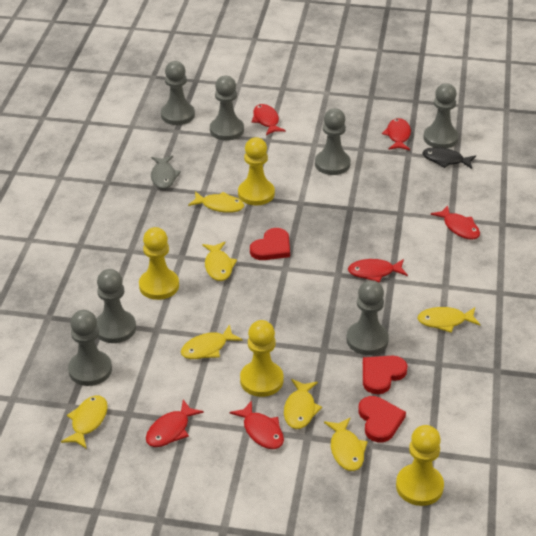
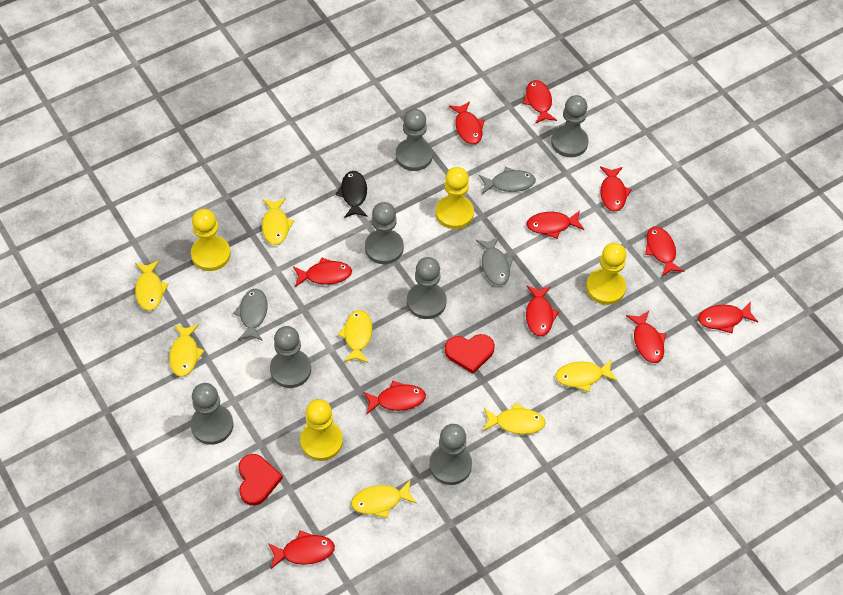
grey fish: [151,156,181,189] = 1 -> [233,289,267,341] [476,236,513,285] [479,167,536,194] = 3
red fish: [146,400,204,447] [229,400,284,449] [252,104,286,135] [348,259,408,283] [382,118,411,150] [431,205,480,240] = 6 -> [268,531,335,569] [293,257,352,287] [363,380,426,414] [449,101,485,144] [523,80,557,124] [526,286,559,336] [527,211,584,239] [600,166,632,212] [626,311,666,363] [645,227,684,276] [698,302,758,334] = 11
red heart: [250,228,290,260] [358,396,406,442] [363,356,408,394] = 3 -> [238,454,283,506] [445,334,495,374] = 2

